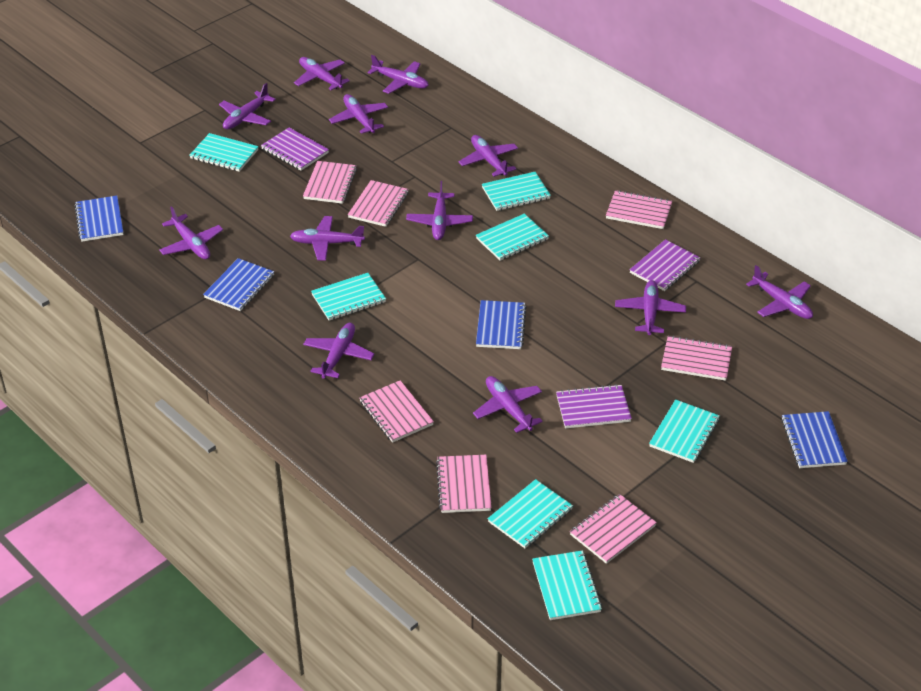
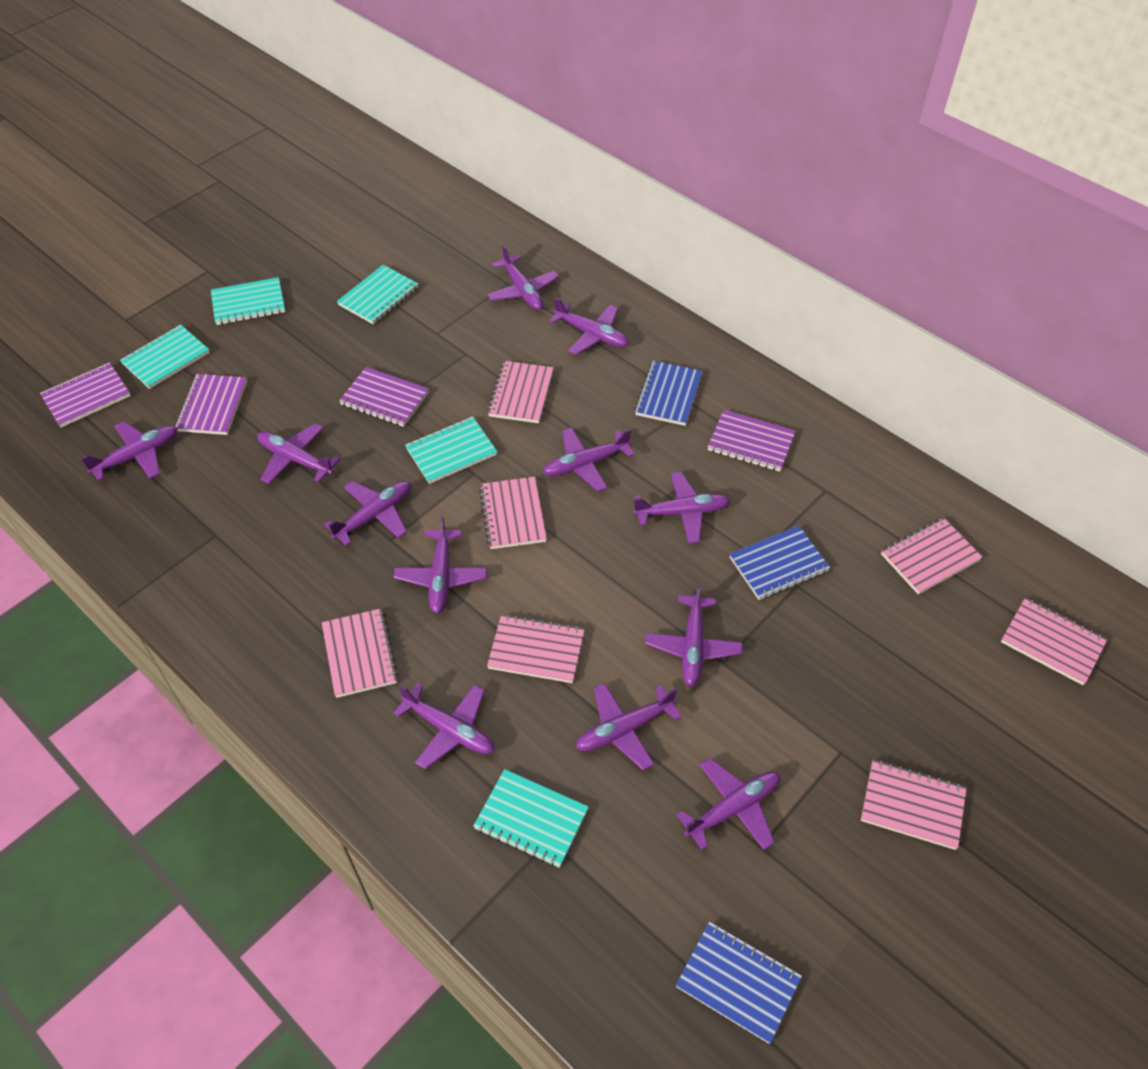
blue notebook: [74,196,123,242] [203,258,274,311] [476,300,527,349] [781,411,848,468] = 4 -> [635,361,703,426] [676,922,802,1044] [730,526,830,600] = 3
purple notebook: [261,128,329,171] [556,384,632,429] [630,239,701,291] = 3 -> [40,362,131,428] [175,374,247,435] [339,367,429,427] [708,410,796,472] = 4
turquoise notebook: [189,133,259,172] [311,273,386,321] [476,214,549,261] [482,172,551,211] [488,479,573,548] [532,550,602,620] [649,399,720,463] = 7 -> [120,325,210,389] [211,277,285,325] [337,265,418,324] [405,417,497,484] [474,769,589,868] = 5

